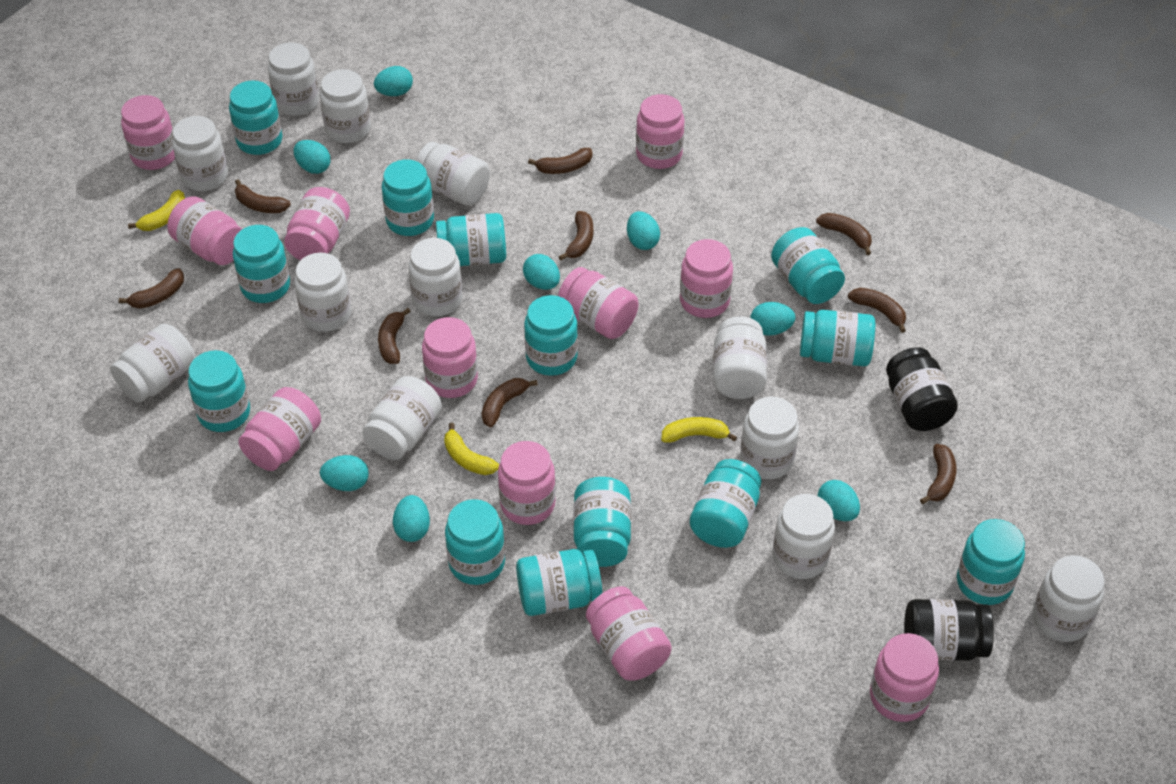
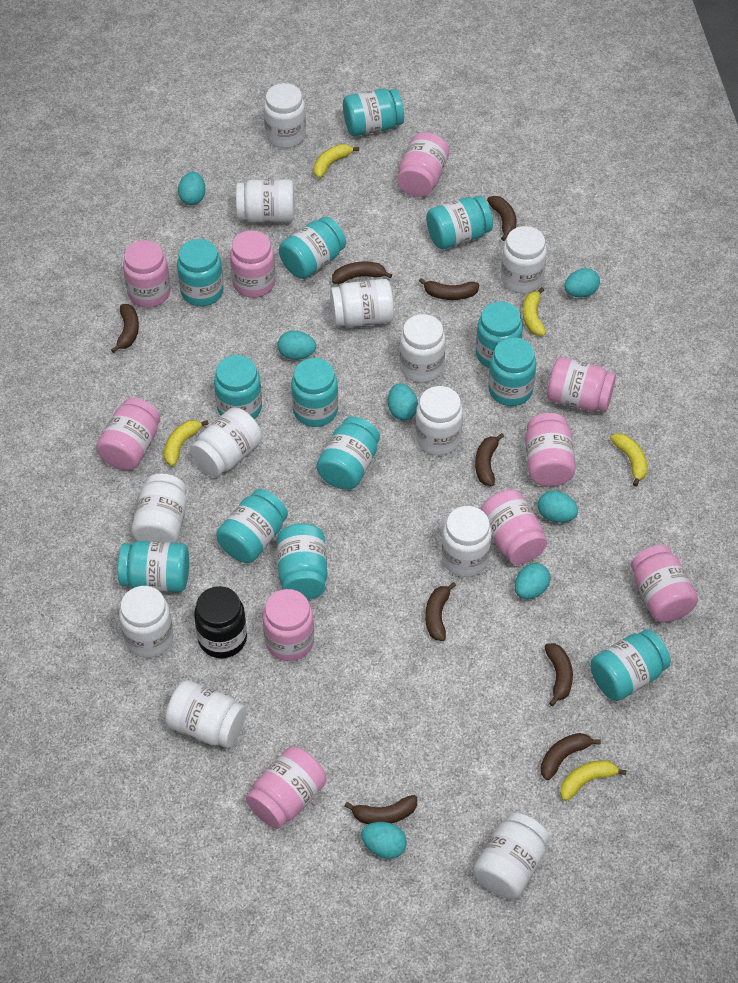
black jar: [886,347,958,431] [904,599,994,661] = 2 -> [194,586,247,658] = 1
pink jar: [121,95,175,170] [167,196,242,265] [238,387,321,471] [284,187,350,260] [422,317,478,398] [498,441,556,525] [558,267,639,339] [586,586,672,681] [636,94,685,169] [680,239,733,318] [870,633,939,722] = 11 -> [96,398,160,470] [123,240,170,308] [230,230,276,298] [246,747,326,829] [263,589,314,661] [397,132,449,197] [481,489,547,565] [525,413,576,487] [547,357,616,412] [631,545,698,622] = 10
turquoise egg: [294,140,331,174] [320,455,369,491] [374,66,413,96] [393,495,430,542] [523,254,560,290] [627,211,660,250] [750,302,796,336] [818,480,860,521] = 8 -> [178,172,206,205] [278,331,316,360] [361,822,407,859] [388,383,418,421] [515,563,550,599] [538,490,578,523] [564,268,600,298] = 7
yellow banana: [128,190,185,231] [444,423,499,475] [661,417,737,443] = 3 -> [164,420,209,466] [313,144,359,178] [523,287,546,336] [560,760,627,801] [610,433,647,487] = 5

